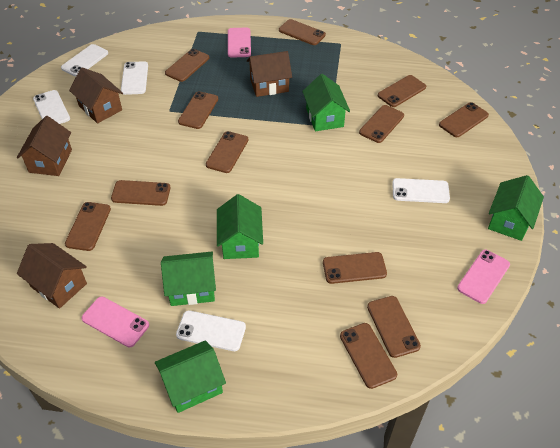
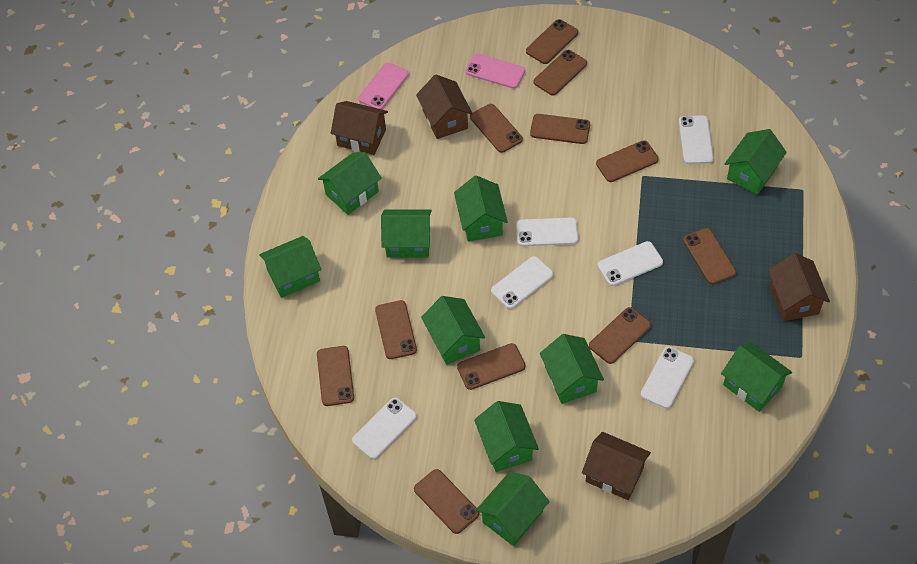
brown phone: [65,202,111,251] [111,180,171,206] [165,49,209,82] [178,91,218,129] [206,131,248,173] [279,19,326,45] [323,252,387,284] [340,323,397,389] [359,105,404,143] [367,296,421,358] [378,75,426,107] [439,102,489,137] = 12 -> [317,346,354,406] [375,300,417,359] [414,469,479,534] [457,343,525,390] [470,104,523,153] [526,19,578,64] [530,114,590,144] [534,50,587,95] [589,307,651,364] [596,140,659,182] [683,228,736,284] = 11
green house: [155,340,226,413] [161,252,216,306] [217,194,263,259] [302,74,350,131] [488,175,544,241] = 5 -> [259,236,321,298] [318,152,382,215] [381,209,432,258] [421,296,485,365] [454,175,508,242] [474,401,539,472] [476,472,550,546] [540,334,604,404] [721,342,792,412] [725,129,787,195] = 10
pink phone: [82,297,149,347] [228,28,251,58] [457,250,510,304] = 3 -> [358,62,409,109] [465,53,525,89] = 2
white phone: [33,90,70,124] [61,44,108,77] [121,61,148,95] [176,310,246,351] [392,178,450,203] = 5 -> [352,398,417,459] [491,256,553,309] [516,218,578,246] [597,241,663,286] [641,347,694,409] [679,115,713,164] = 6

